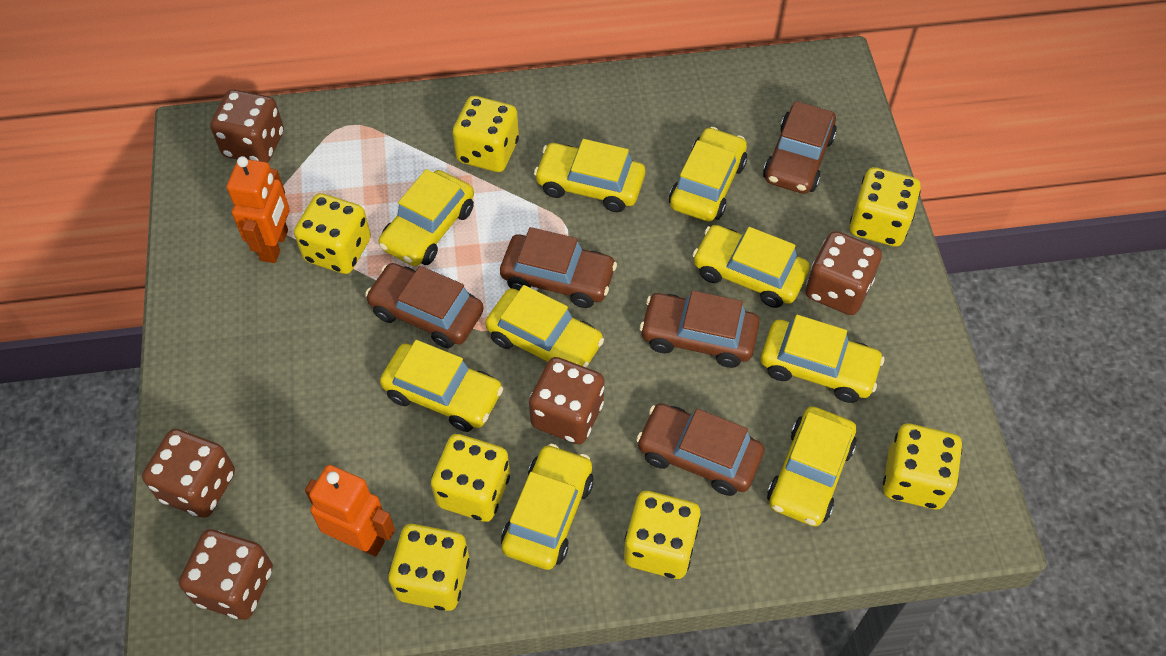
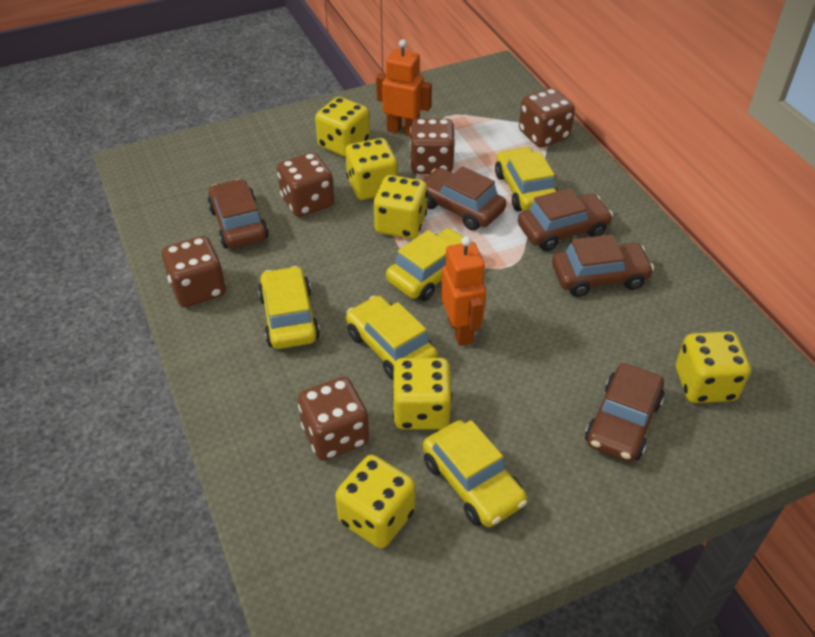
yellow car: [379,169,474,266] [380,340,503,432] [485,285,604,368] [501,444,594,570] [534,139,645,212] [669,127,747,222] [693,225,810,308] [761,315,884,403] [767,406,857,527] = 9 -> [258,266,320,349] [346,295,438,380] [386,228,473,301] [423,420,527,527] [495,147,558,211] = 5
yellow dice: [294,193,371,274] [388,524,470,611] [431,434,510,522] [453,96,519,172] [624,491,701,579] [850,167,921,247] [883,424,962,509] = 7 -> [315,97,370,157] [335,455,416,549] [345,138,398,200] [373,175,428,239] [392,358,452,430] [676,331,751,403] = 6

